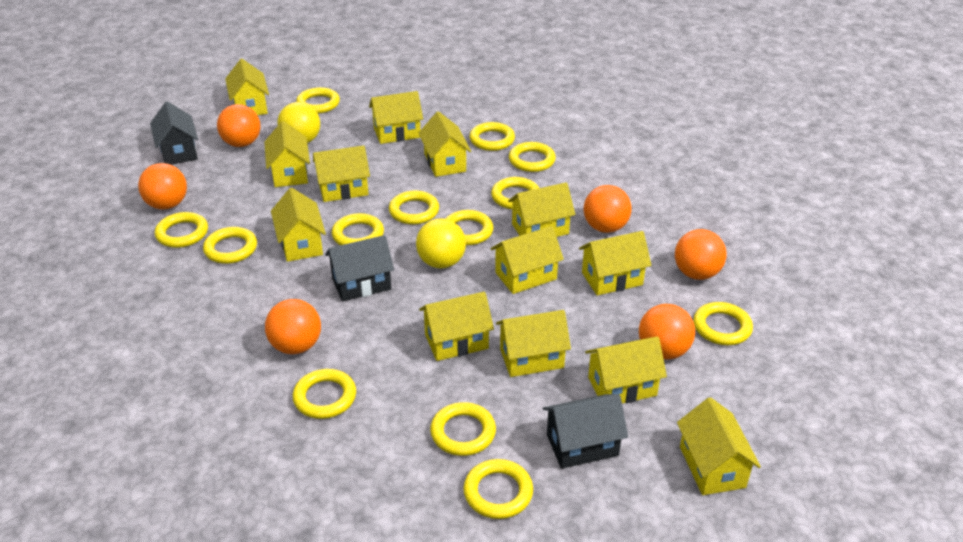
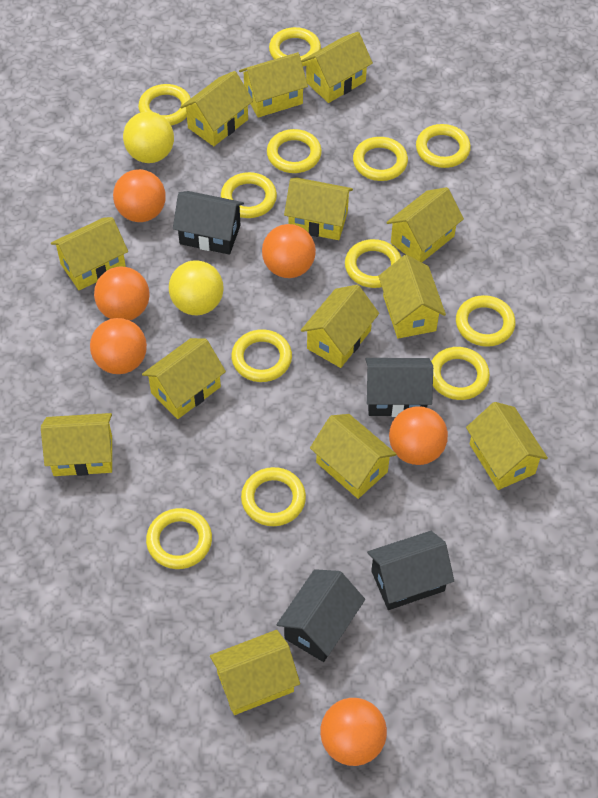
black house: [150,101,198,165] [325,235,394,302] [543,394,628,469] = 3 -> [173,191,244,255] [277,569,365,662] [366,358,433,417] [367,531,454,610] = 4
yellow ring: [155,212,208,248] [203,227,257,264] [293,369,356,419] [296,87,340,114] [332,213,384,245] [389,191,439,225] [430,402,496,456] [445,210,493,245] [463,459,533,519] [469,122,515,151] [491,177,539,209] [509,142,556,172] [693,302,753,345] = 13 -> [138,84,191,126] [146,508,212,569] [221,172,277,218] [231,329,292,382] [241,467,306,526] [267,129,322,173] [269,27,321,66] [345,239,401,288] [353,137,408,181] [416,124,471,168] [431,347,490,400] [456,295,515,347] = 12

